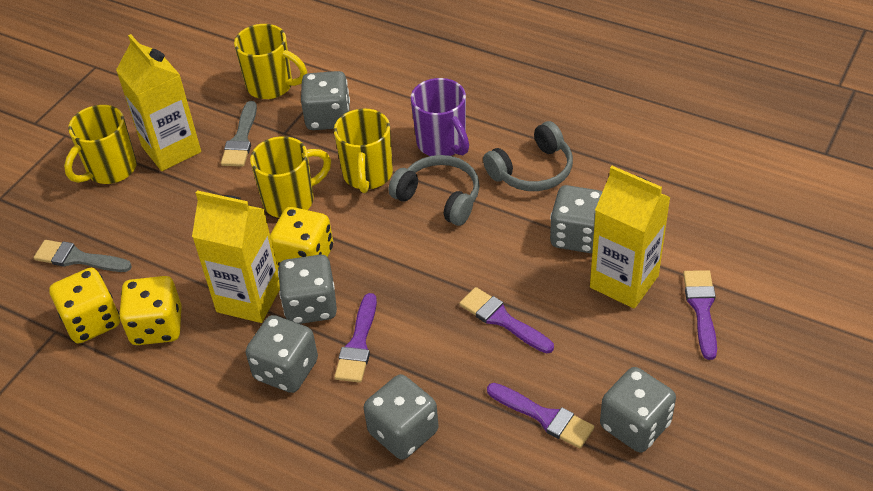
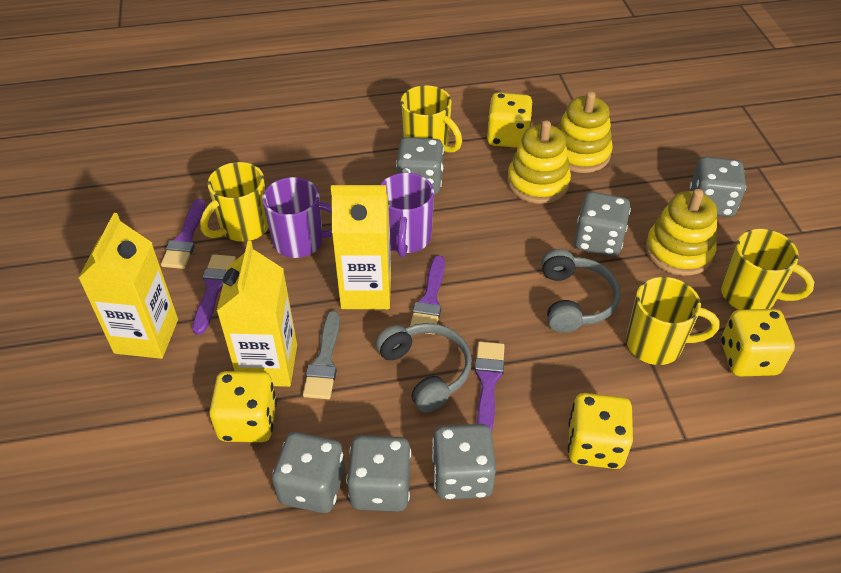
grey brush: [34,240,132,272] [221,101,257,167] = 2 -> [303,311,340,399] = 1
purple mug: [411,78,469,156] = 1 -> [262,177,332,258] [380,173,434,257] = 2
yellow dice: [49,268,120,343] [119,276,182,345] [270,207,333,268] = 3 -> [209,371,277,442] [487,92,533,148] [568,393,633,469] [721,309,795,376] = 4
yellow stacking toy: none = 0 -> [507,120,571,204] [557,91,613,173] [645,189,717,276] = 3

